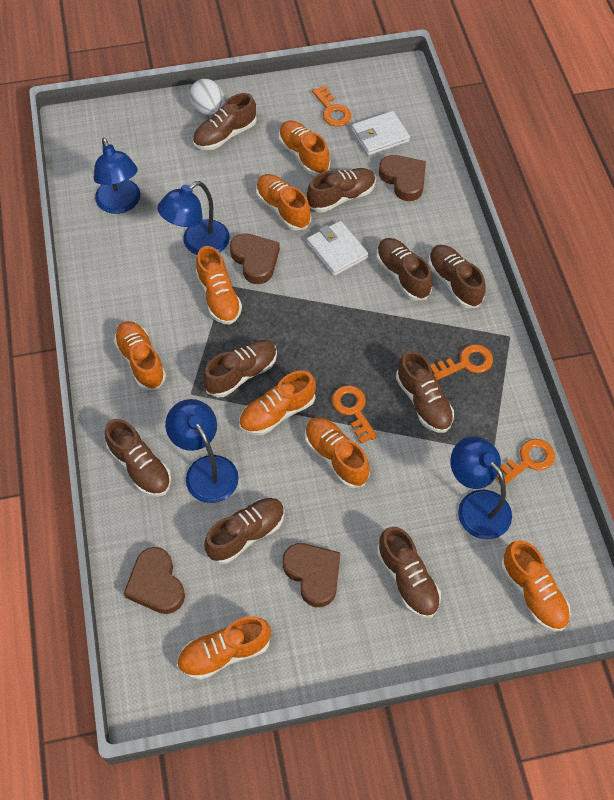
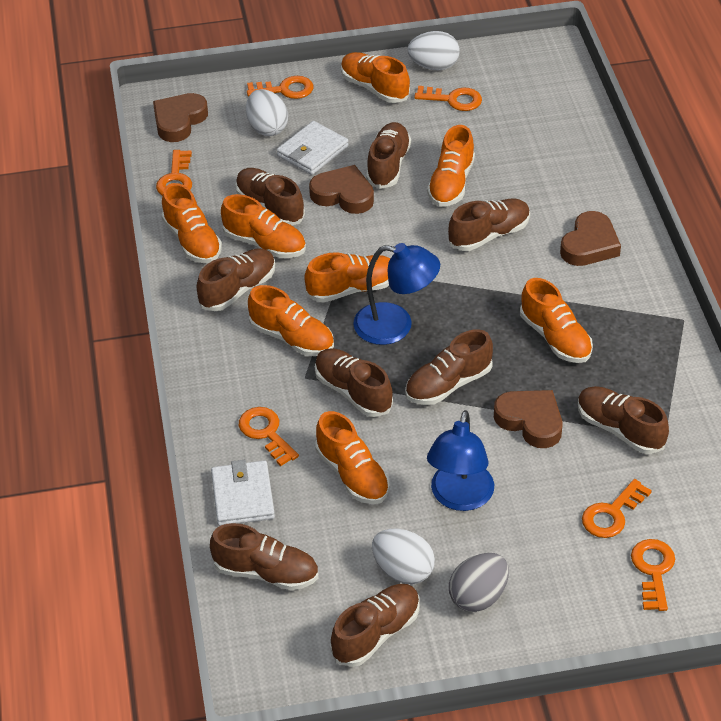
blue lamp: [94,138,141,214] [157,181,230,255] [165,399,239,503] [450,436,512,539] = 4 -> [353,243,440,345] [427,410,494,511] = 2
grey egg: none = 0 -> [449,553,509,612] = 1
orange key: [312,85,351,126] [332,385,378,444] [430,344,493,380] [496,439,555,485] = 4 -> [156,150,192,196] [239,407,299,466] [247,76,313,99] [414,86,482,111] [582,479,652,538] [631,539,675,611] = 6
white egg: [189,79,225,117] = 1 -> [246,89,288,136] [372,529,435,584] [407,31,460,71] = 3

